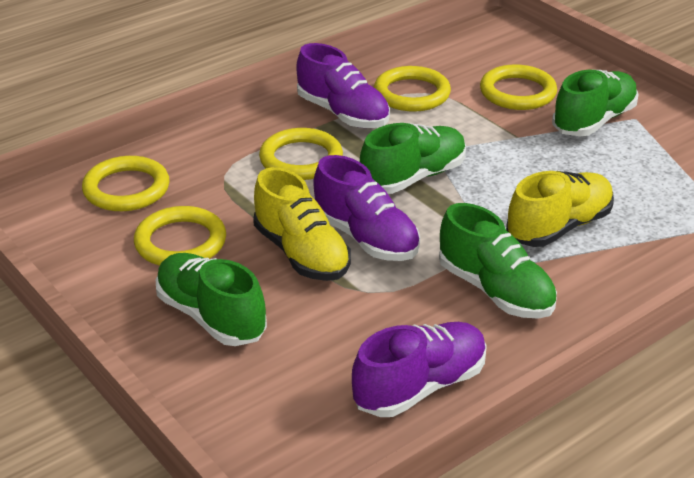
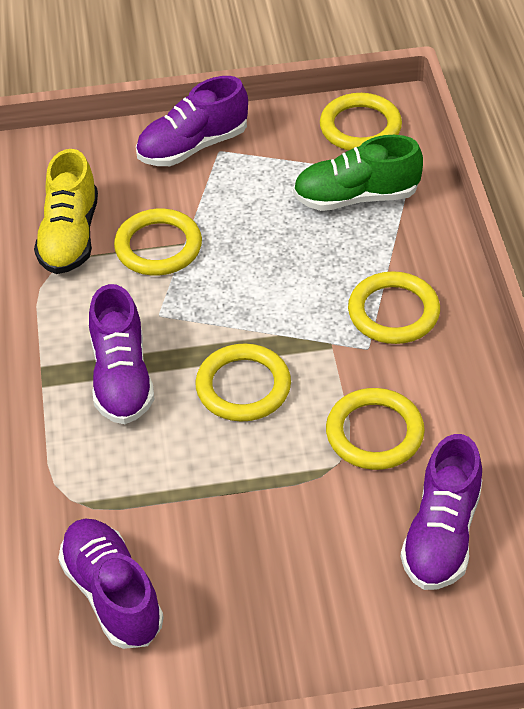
green shoe: [156,253,267,346] [360,123,466,194] [439,203,557,319] [552,70,638,136] = 4 -> [293,135,423,211] = 1
purple shoe: [296,43,390,128] [314,155,420,261] [352,322,487,417] = 3 -> [58,518,164,649] [89,284,155,424] [136,76,248,166] [401,434,482,590] = 4
yellow shoe: [253,167,351,281] [506,171,614,247] = 2 -> [34,149,98,274] = 1

